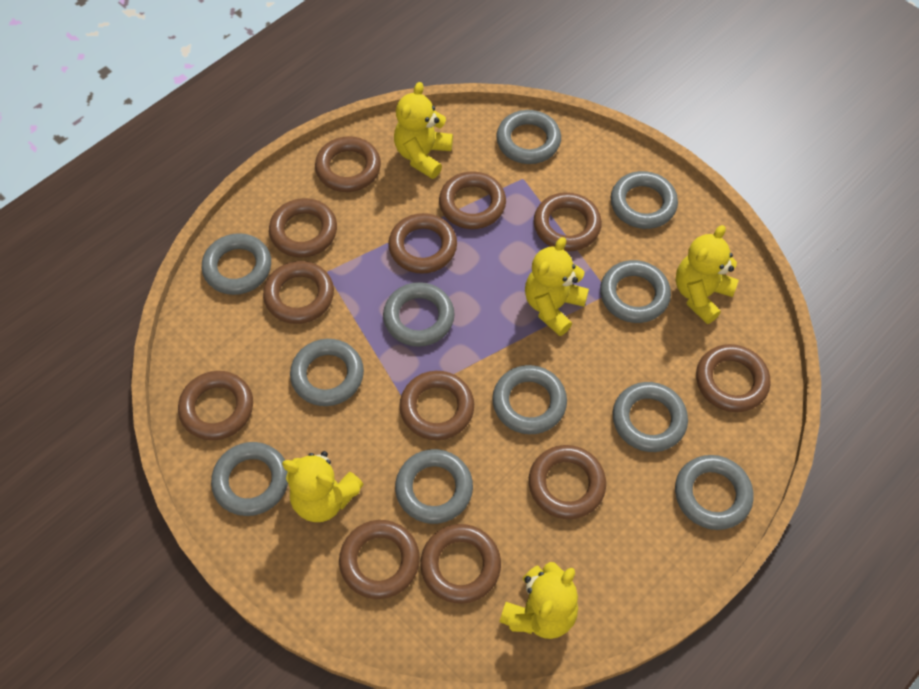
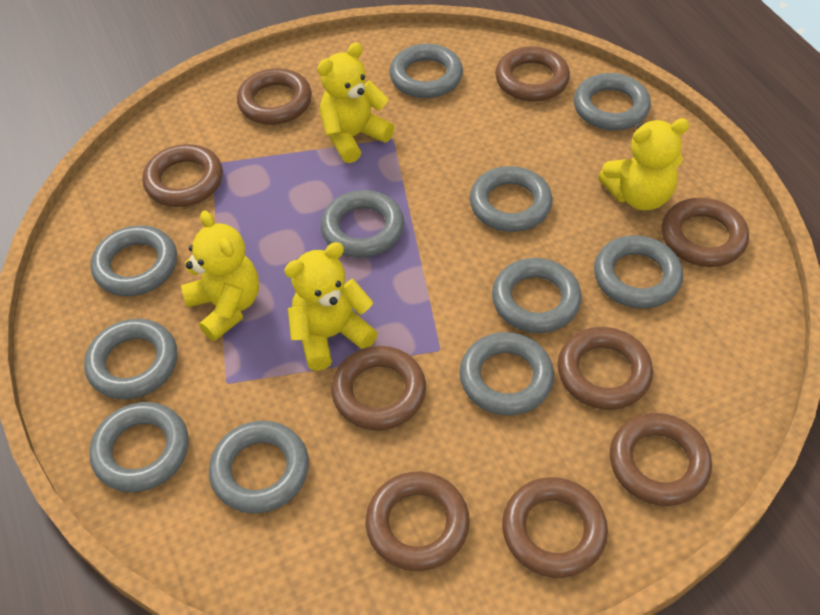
brown ring: [178,371,253,440] [263,261,334,324] [269,198,337,258] [315,136,381,192] [339,520,420,599] [388,213,457,274] [399,371,474,440] [420,524,501,604] [439,171,506,229] [529,445,606,519] [534,192,602,251] [696,344,770,412] = 12 -> [142,144,223,207] [237,68,312,125] [331,346,426,430] [366,472,470,571] [495,46,570,102] [502,477,608,578] [558,327,653,410] [610,413,712,506] [662,198,749,267] = 9
yellow teddy bear: [282,451,364,522] [394,82,453,179] [499,562,578,639] [525,237,589,336] [675,225,739,324] = 5 -> [181,210,259,341] [284,242,378,371] [317,42,394,163] [598,118,689,211] = 4

